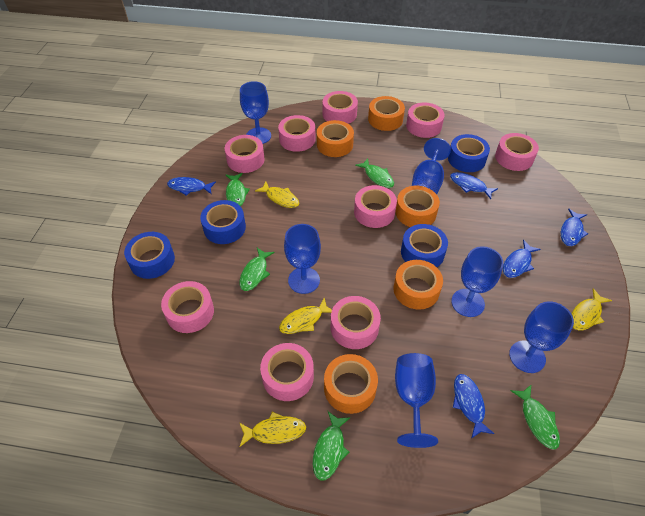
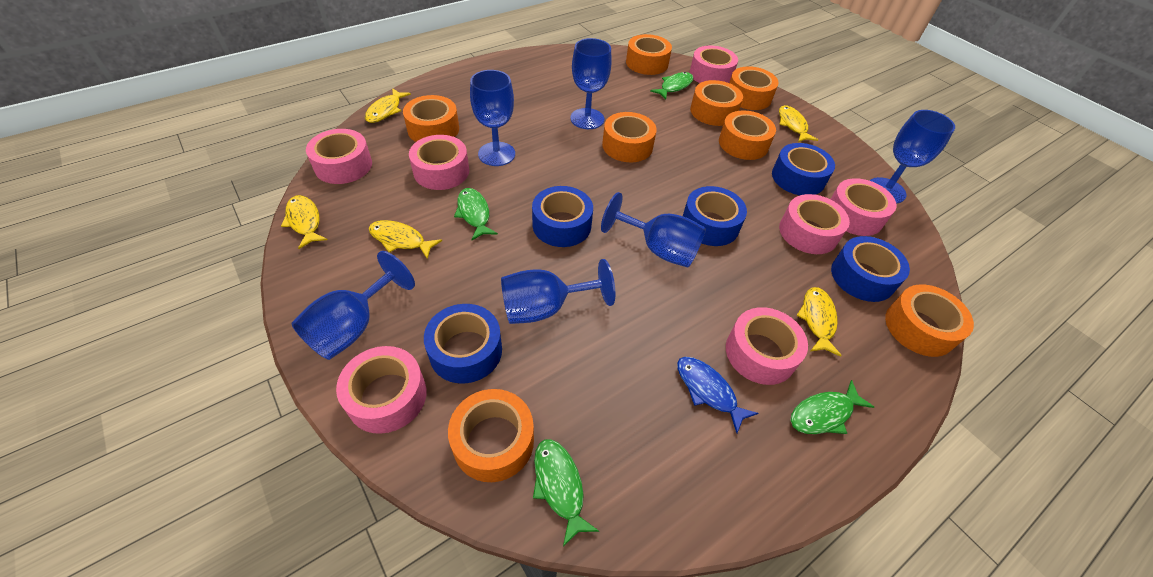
blue fish: [167,177,216,196] [450,172,498,199] [453,374,495,438] [503,240,541,278] [561,209,588,246] = 5 -> [677,357,758,433] = 1
blue tape: [124,232,175,279] [200,200,246,244] [401,224,448,267] [448,134,490,172] = 4 -> [424,304,502,384] [532,186,593,247] [683,186,747,246] [772,143,835,195] [831,236,910,302] = 5
green fish: [226,173,250,206] [239,248,275,291] [313,411,351,480] [355,158,394,188] [511,385,560,449] = 5 -> [454,188,498,241] [533,439,599,547] [650,72,693,99] [790,380,874,434] = 4
orange tape: [317,120,354,157] [324,354,378,414] [368,96,405,131] [394,260,443,310] [395,186,440,227] = 5 -> [403,95,459,142] [448,389,534,482] [602,112,657,162] [626,34,672,75] [690,80,743,126] [719,110,776,160] [729,66,778,110] [885,284,974,357] = 8
pink tape: [161,281,214,333] [225,135,265,173] [260,343,314,401] [278,115,315,152] [323,91,358,124] [331,296,381,349] [354,185,397,228] [406,103,445,138] [495,133,539,171] = 9 -> [306,129,372,184] [336,346,427,434] [409,135,469,190] [690,46,738,83] [726,307,808,385] [779,194,850,254] [831,178,897,236] = 7
yellow fish: [240,412,306,447] [255,182,299,208] [279,298,332,334] [571,289,612,330] = 4 -> [281,195,327,249] [365,88,411,123] [368,220,442,259] [779,105,818,142] [796,287,842,357] = 5

